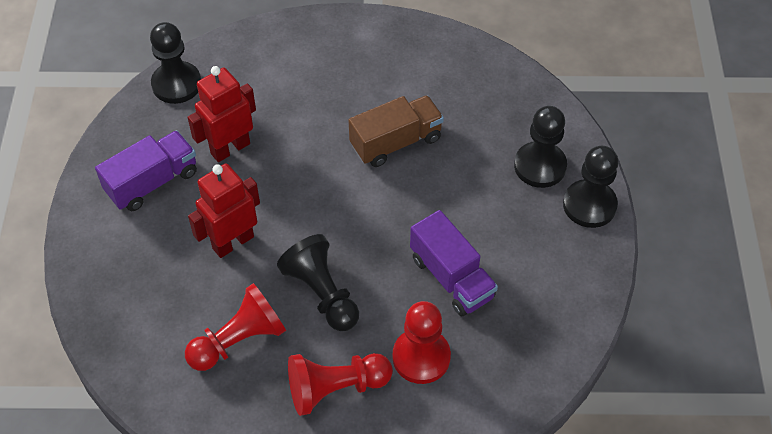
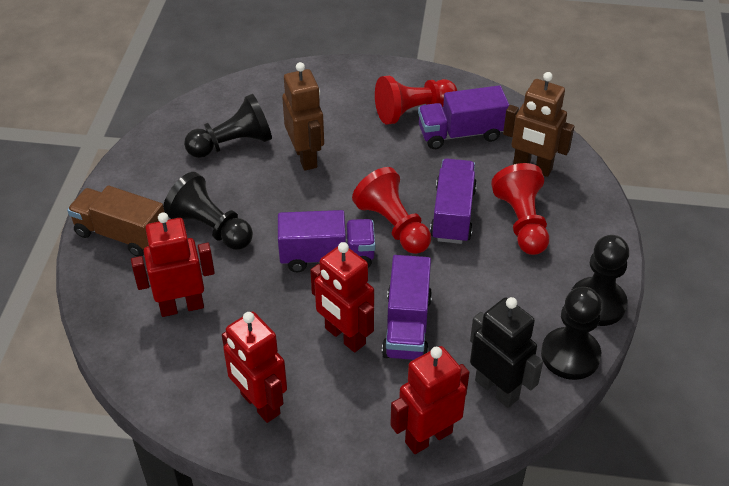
black robot: none = 0 -> [470,297,543,408] = 1
brown robot: none = 0 -> [282,62,324,171] [503,72,575,177] = 2
purple truck: [95,131,197,211] [410,210,498,316] = 2 -> [278,210,375,272] [382,255,432,360] [418,85,509,149] [430,158,477,244] = 4
red robot: [188,66,256,162] [188,163,260,258] = 2 -> [131,212,215,317] [222,311,287,423] [310,242,374,352] [390,346,469,454] = 4

